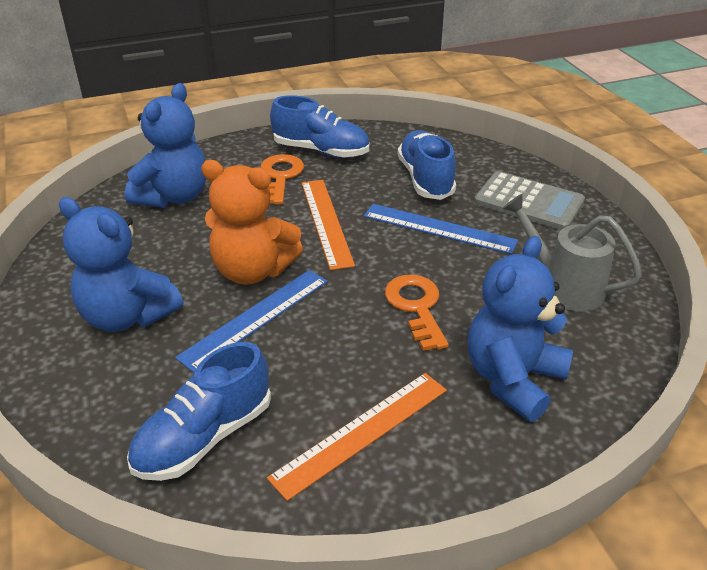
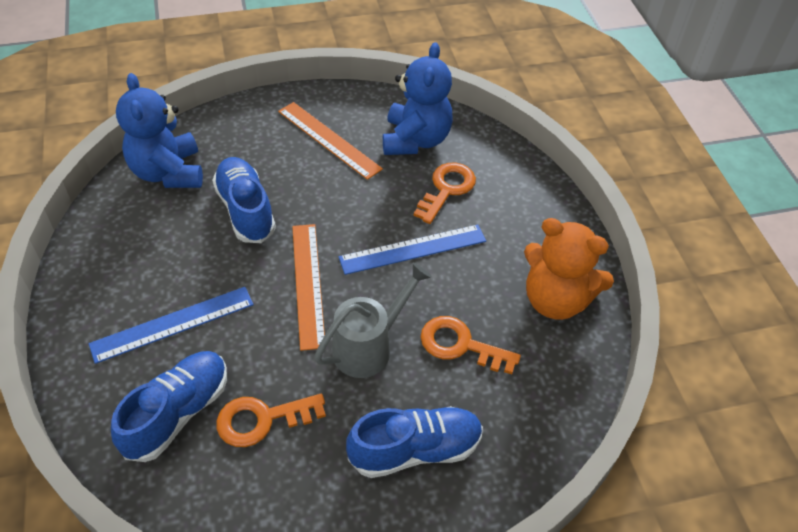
blue teddy bear: [59,197,183,332] [125,83,206,208] [468,236,573,422] = 3 -> [116,73,203,188] [383,42,453,155] = 2
grey calculator: [474,171,585,230] = 1 -> none = 0
orange key: [260,154,304,204] [385,274,449,351] = 2 -> [216,394,326,447] [414,163,476,224] [421,316,521,374] = 3

